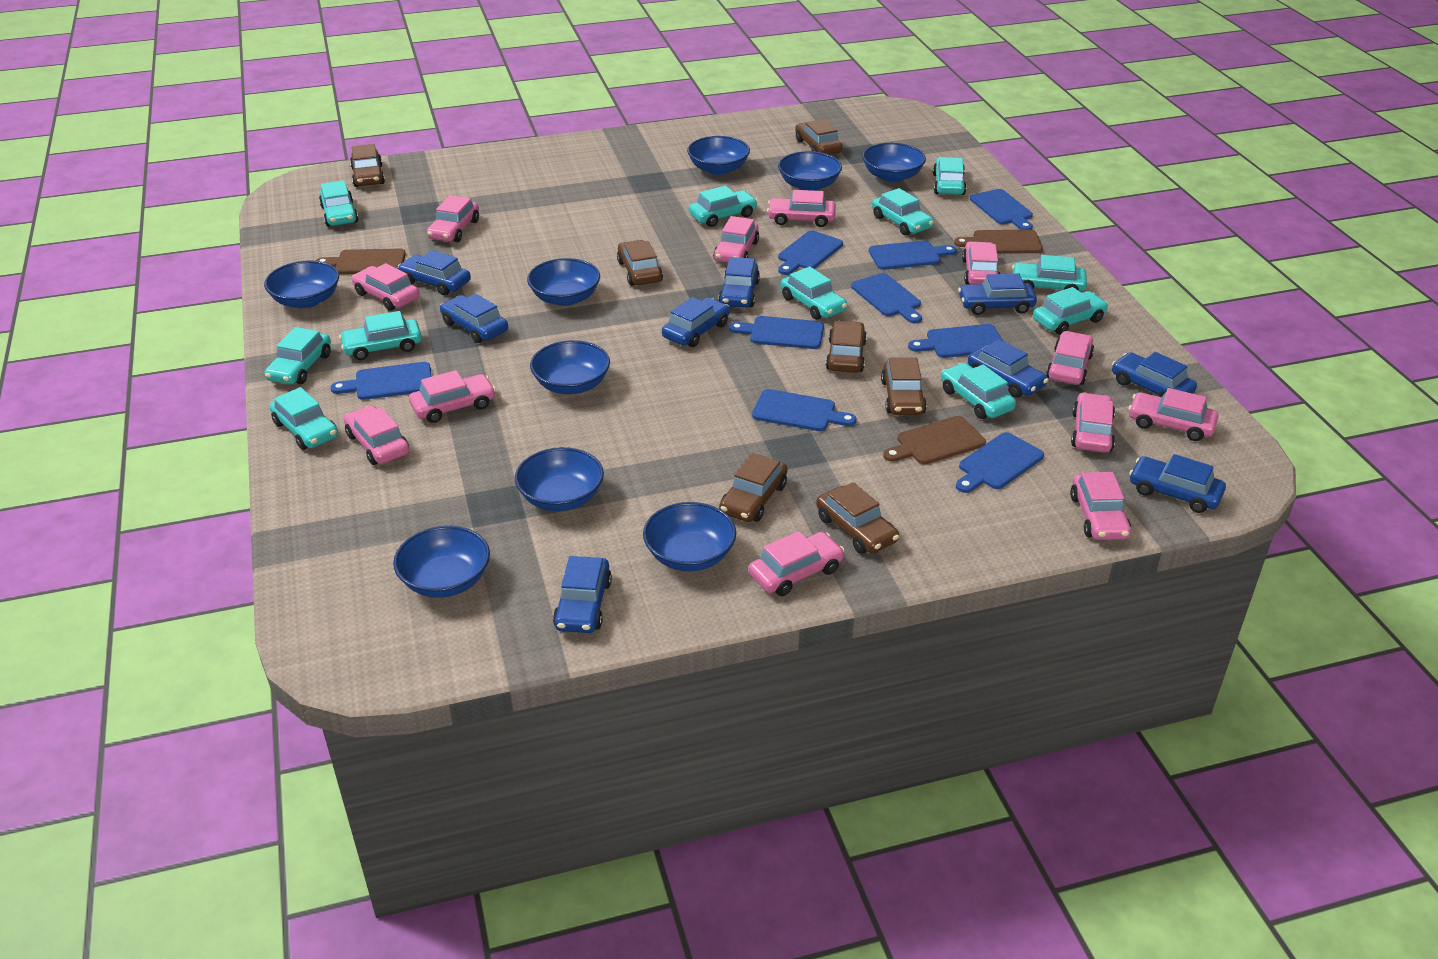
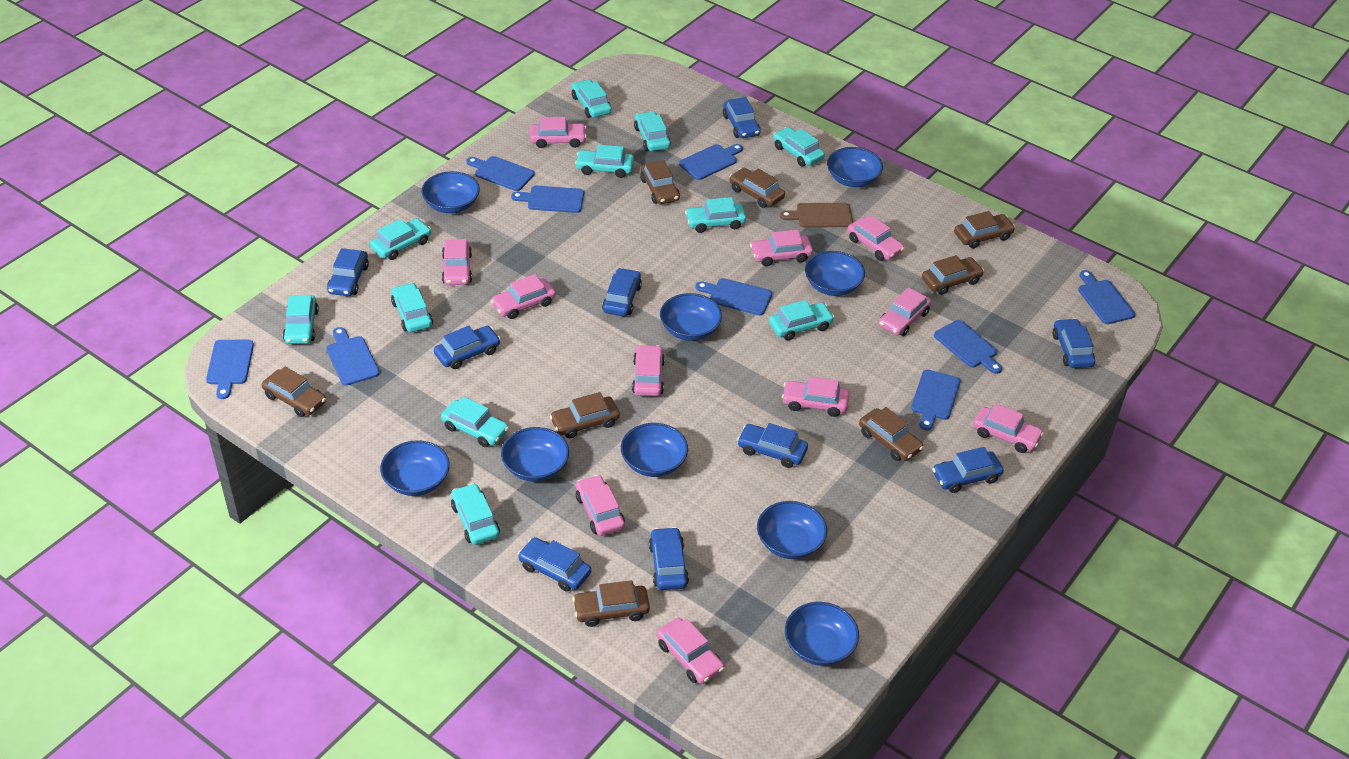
brown car: [350,144,385,187] [617,240,663,286] [719,453,788,522] [795,119,843,155] [816,482,899,554] [826,320,867,373] [881,358,927,415] = 7 -> [262,367,326,417] [550,392,620,438] [573,580,650,627] [640,160,680,204] [729,168,785,208] [859,407,924,461] [922,255,984,295] [954,211,1015,249] = 8
brown cutting board: [316,249,406,274] [883,416,986,464] [954,230,1043,254] = 3 -> [780,203,853,228] = 1
pink car: [344,405,409,465] [352,263,420,311] [409,370,496,423] [427,195,479,242] [713,216,759,263] [749,531,845,596] [767,190,836,227] [962,241,1000,285] [1046,331,1094,385] [1070,472,1131,540] [1071,393,1115,453] [1129,388,1219,441] = 12 -> [442,239,472,285] [491,274,556,319] [530,117,587,148] [576,475,625,536] [632,345,665,396] [657,618,724,684] [750,230,813,266] [782,377,849,417] [847,215,904,261] [879,287,931,336] [973,403,1044,453] = 11

